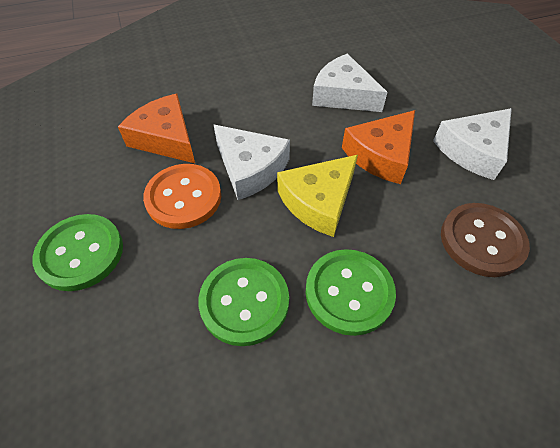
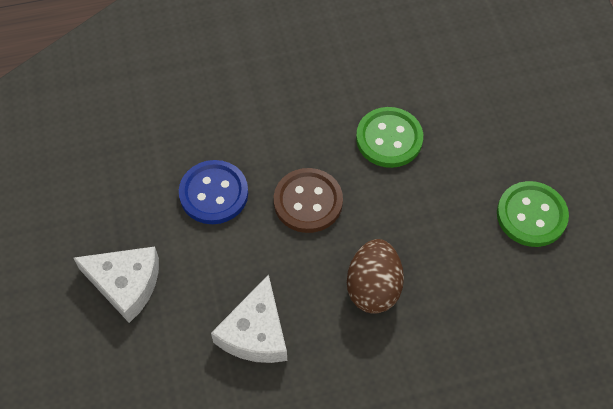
blue button: none = 0 -> [179,160,248,224] = 1
brown egg: none = 0 -> [347,239,404,314] = 1
green button: [32,214,123,291] [199,258,289,346] [306,249,396,336] = 3 -> [356,107,423,168] [497,181,569,247] = 2
orange button: [143,164,221,229] = 1 -> none = 0
orange cheese: [118,94,195,163] [342,110,415,184] = 2 -> none = 0
white cheese: [213,124,290,200] [312,53,387,112] [433,108,512,180] = 3 -> [73,246,159,323] [211,274,287,363] = 2
yellow cheese: [277,155,358,237] = 1 -> none = 0

